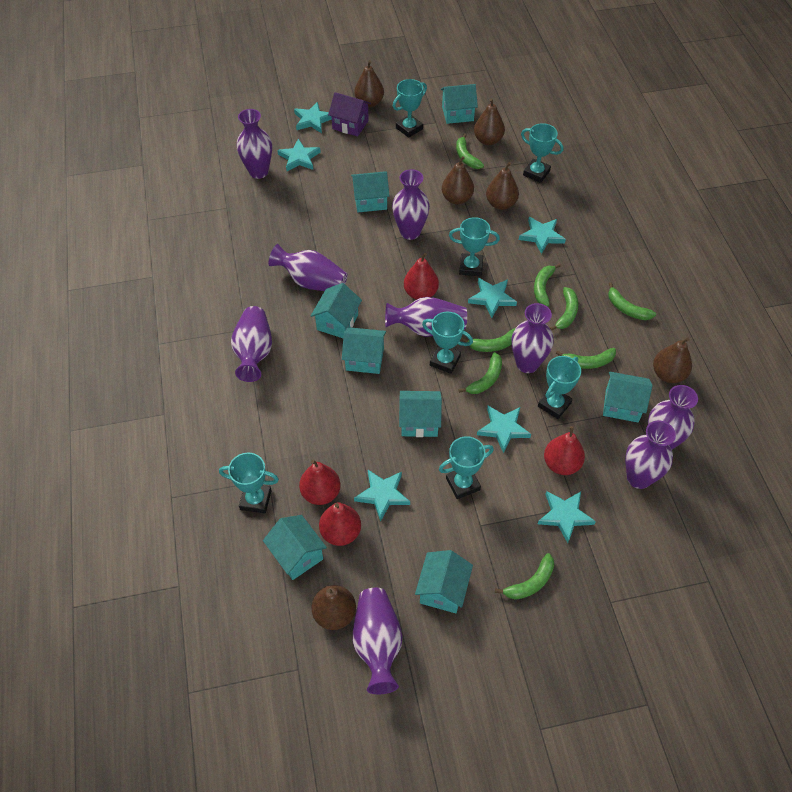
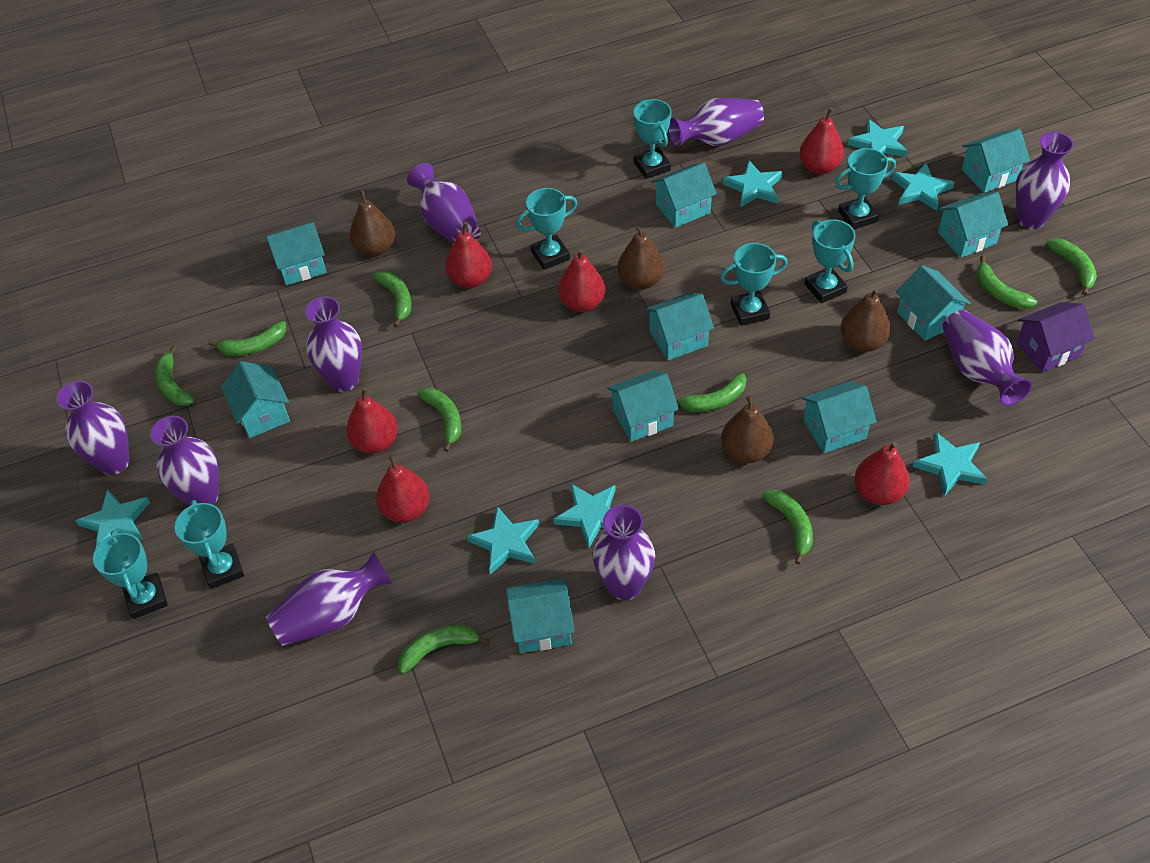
brown pear: [311,585,356,630] [354,60,384,107] [442,156,474,204] [474,98,505,145] [486,162,519,210] [653,337,692,383] = 6 -> [350,190,395,256] [618,225,664,290] [721,395,774,464] [840,288,891,352] = 4
green banana: [456,133,484,169] [459,352,502,394] [461,328,515,352] [495,553,554,600] [534,263,561,307] [550,287,578,331] [556,348,616,369] [608,282,656,320] = 8 -> [155,346,195,406] [209,321,286,356] [373,271,412,327] [398,625,490,674] [417,388,462,452] [675,373,747,412] [762,489,813,564] [977,256,1037,309] [1046,238,1097,296] = 9
red pear: [299,460,341,505] [319,502,361,546] [404,253,439,300] [544,426,585,475] = 4 -> [346,387,398,454] [376,455,430,523] [446,222,492,288] [558,249,605,312] [799,108,844,174] [854,442,910,505] = 6
turquoise house: [263,515,327,580] [311,283,362,338] [342,327,386,374] [351,171,389,212] [399,391,442,437] [415,550,473,613] [441,84,478,124] [603,371,653,422] = 8 -> [221,361,290,438] [266,222,327,285] [506,578,574,653] [607,370,679,442] [645,292,714,360] [651,163,717,228] [802,381,877,453] [896,265,971,341] [938,192,1008,258] [962,129,1030,193] = 10

